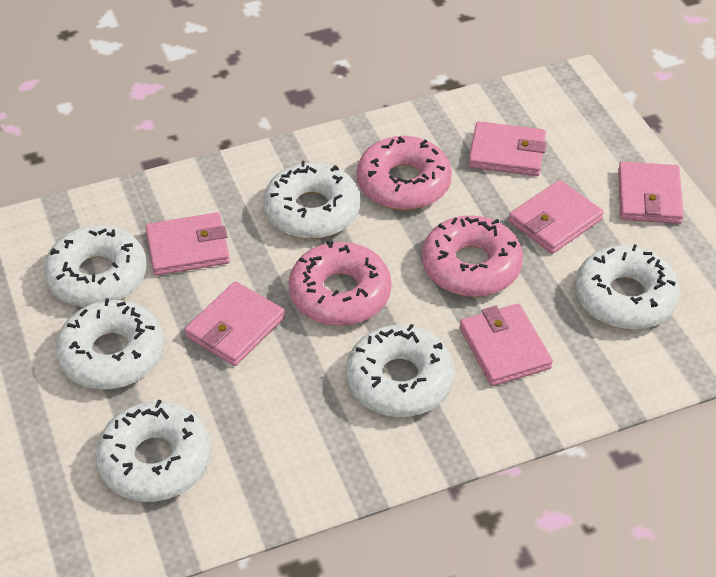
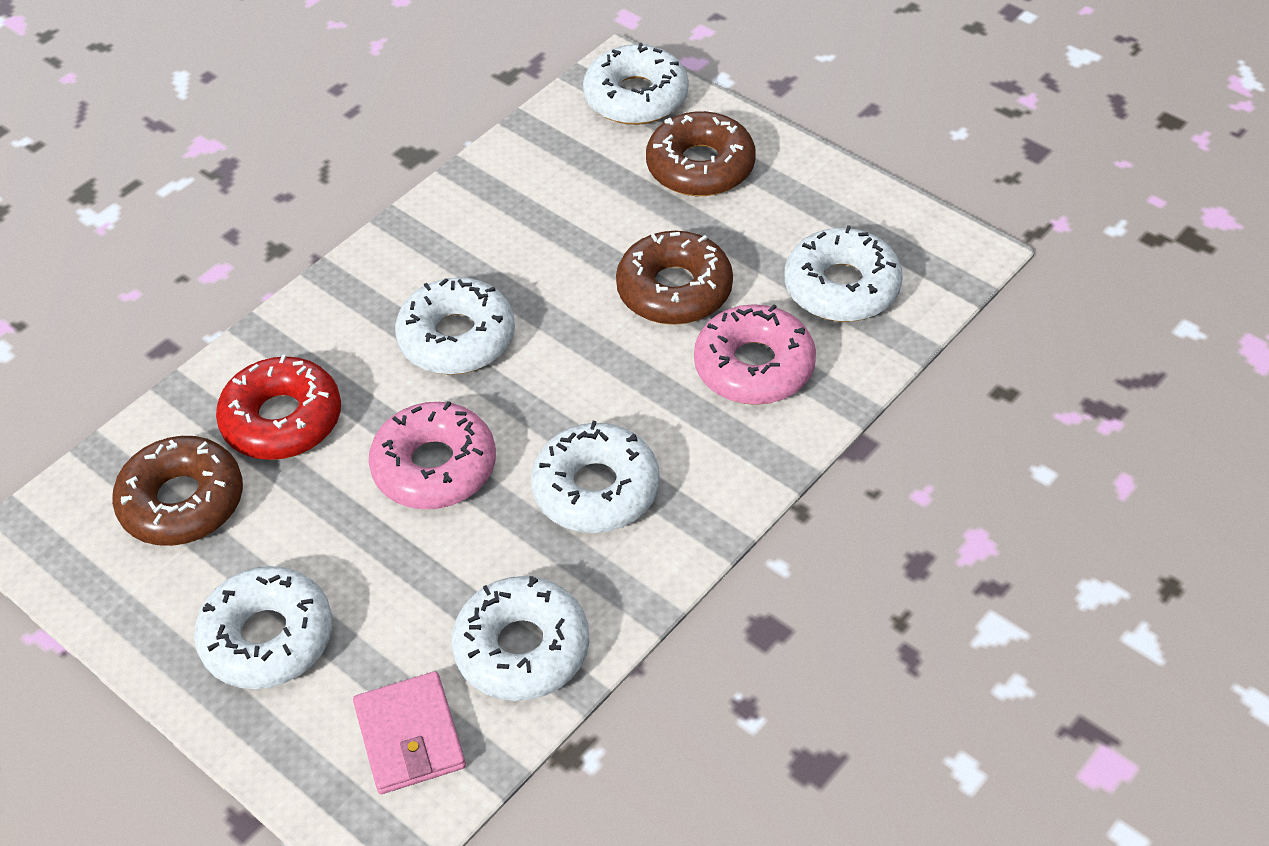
brown donut: none = 0 -> [112,436,243,546] [616,231,733,325] [646,111,756,196] = 3
pink donut: [289,241,391,326] [356,136,452,210] [422,215,523,297] = 3 -> [369,401,496,509] [694,304,816,405] = 2
pink wallet: [145,212,230,276] [185,281,285,366] [460,303,553,386] [468,121,546,176] [509,180,604,254] [618,161,684,224] = 6 -> [353,671,466,794] = 1
red donut: none = 0 -> [216,354,341,460] = 1

